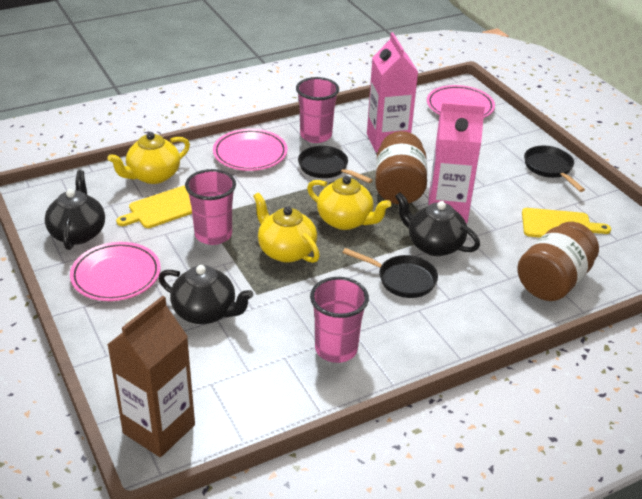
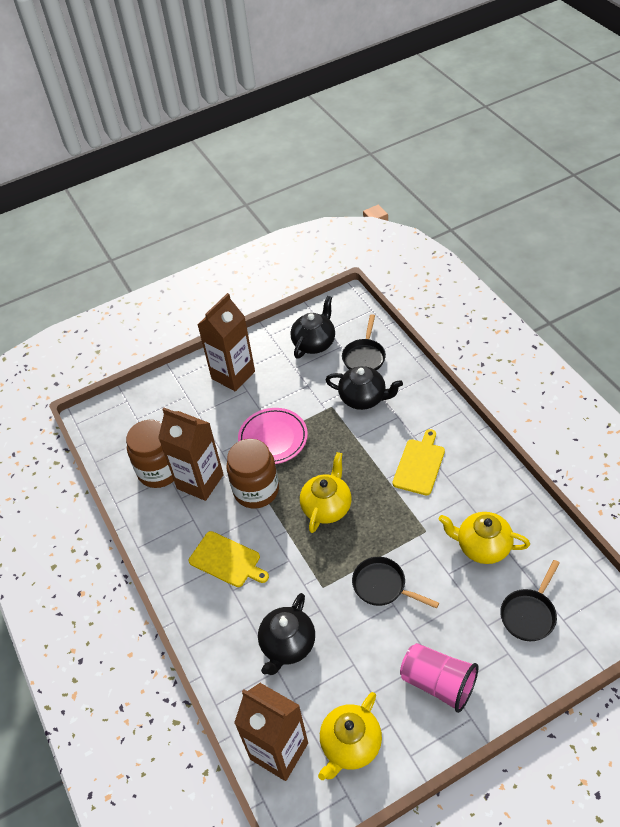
brown carton: [107,296,195,457] = 1 -> [158,408,224,501] [198,293,255,392] [234,683,308,781] = 3
pink carton: [367,32,418,153] [428,102,485,224] = 2 -> none = 0
pink cup: [185,169,236,245] [296,77,339,143] [310,277,369,363] = 3 -> [400,643,479,713] = 1
pink plate: [70,242,161,301] [213,129,287,171] [427,85,495,118] = 3 -> [238,408,308,464] = 1

